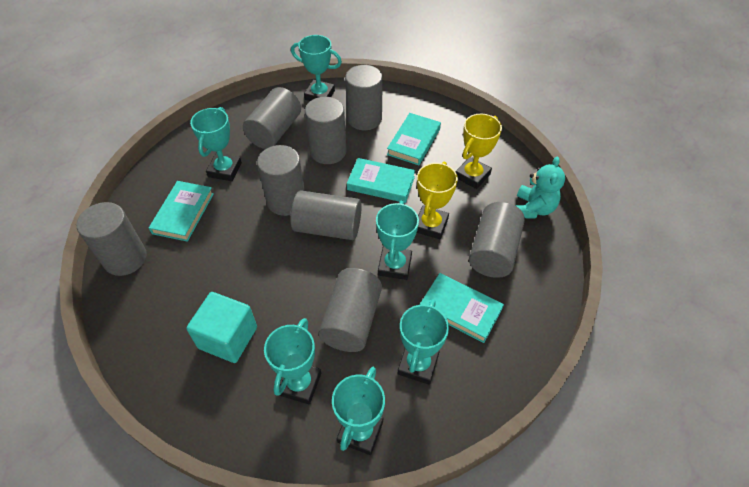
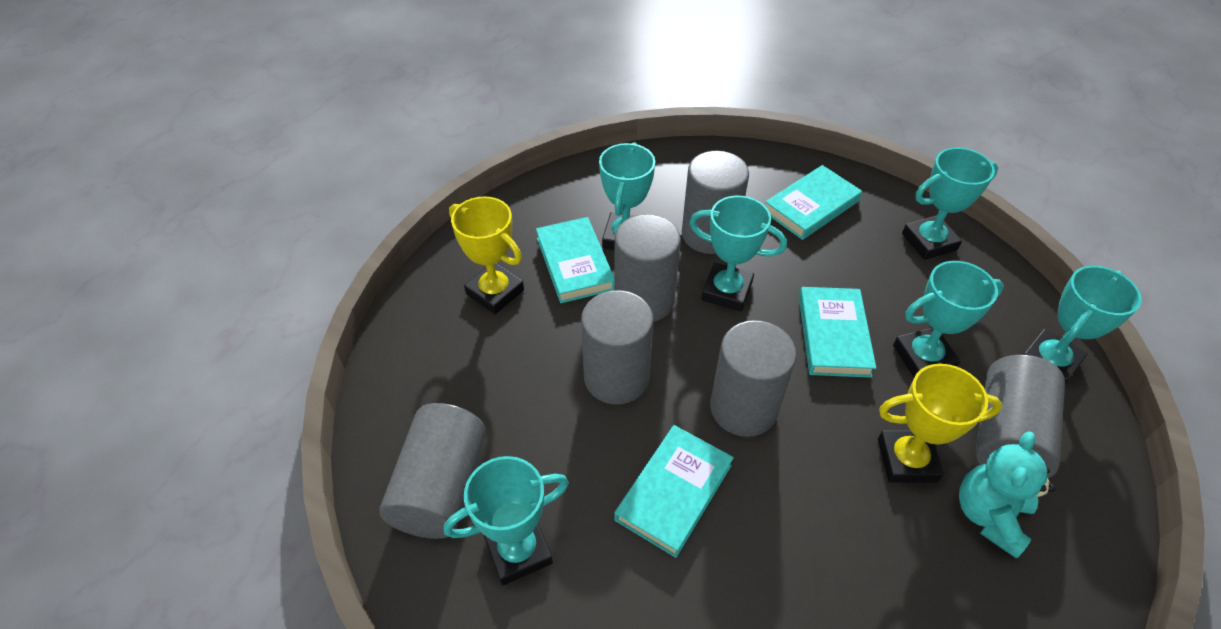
grey cylinder: [76,202,147,276] [243,87,301,149] [257,145,305,216] [291,190,361,240] [305,97,347,164] [318,268,382,352] [345,65,383,130] [469,202,525,278] = 8 -> [379,403,486,539] [581,290,653,404] [614,214,681,322] [682,151,749,254] [710,320,796,437] [975,355,1065,478] = 6
turquoise cube: [186,292,257,363] = 1 -> none = 0

